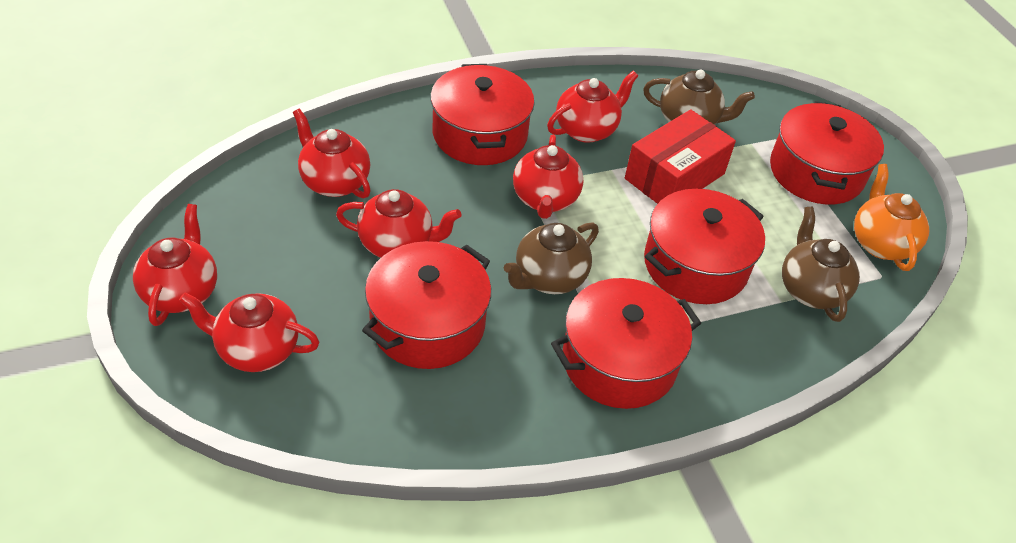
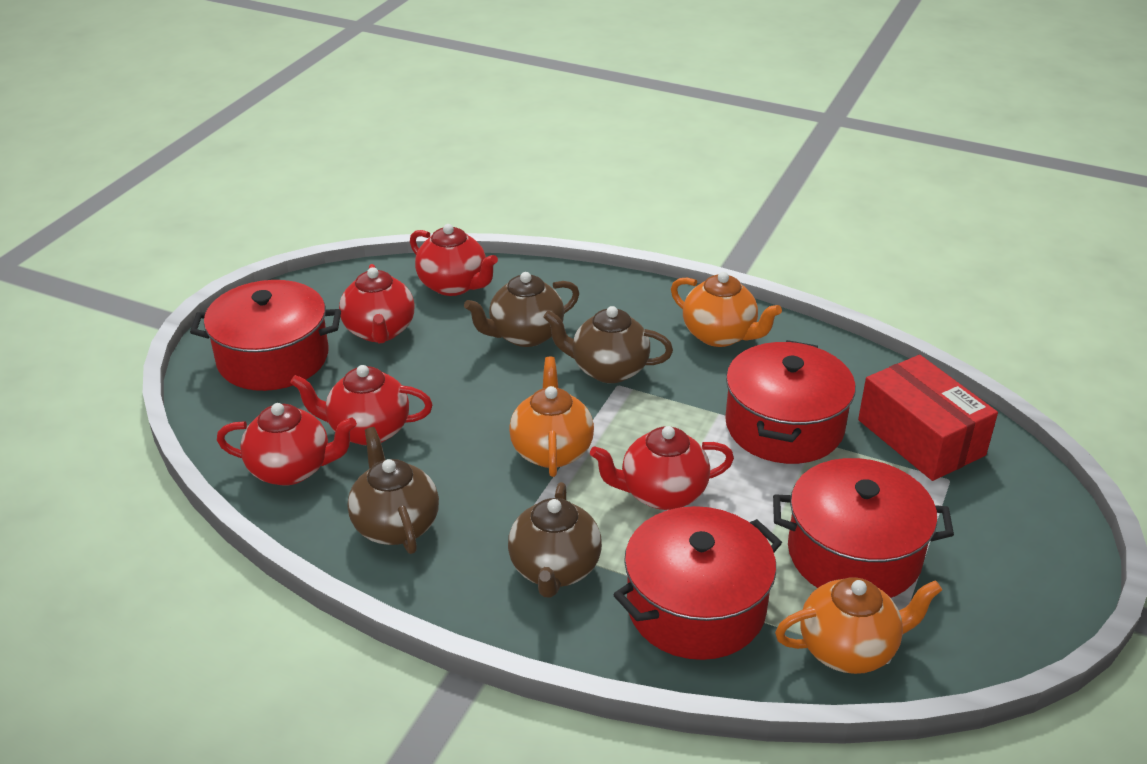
brown teapot: [504,222,599,294] [643,69,755,125] [782,207,860,322] = 3 -> [348,427,439,554] [464,272,579,347] [508,482,602,598] [543,306,673,383] = 4
orange teapot: [854,164,929,271] = 1 -> [509,357,594,477] [671,272,782,347] [775,577,942,674] = 3
red pot: [362,241,491,369] [431,64,535,165] [551,278,701,409] [644,189,765,304] [770,101,884,205] = 5 -> [190,280,341,391] [613,506,782,660] [725,340,856,464] [773,458,954,598] = 4
red teapot: [133,204,217,326] [179,293,319,372] [293,108,371,198] [336,189,462,258] [513,134,583,219] [547,71,638,143] = 6 -> [217,403,357,486] [290,365,433,445] [339,264,415,343] [410,224,498,296] [590,426,734,510] = 5

